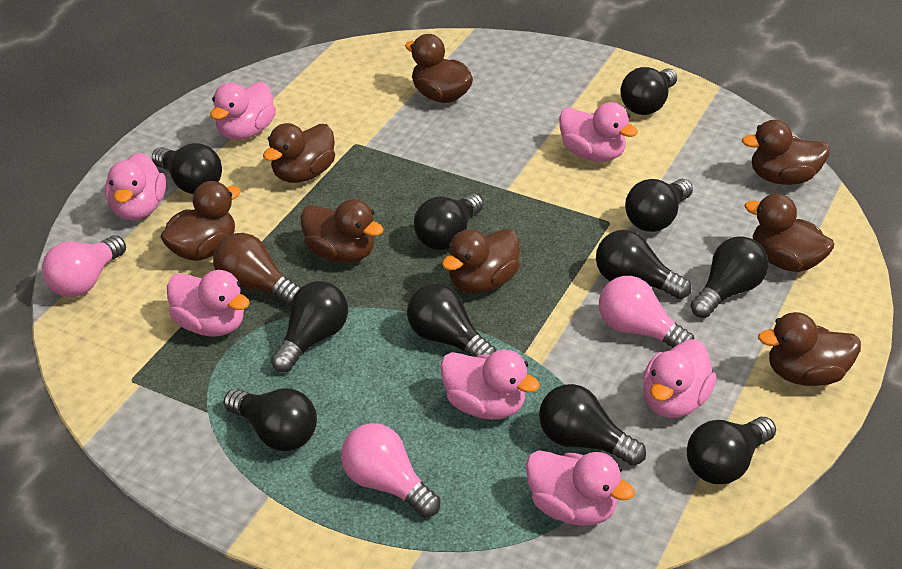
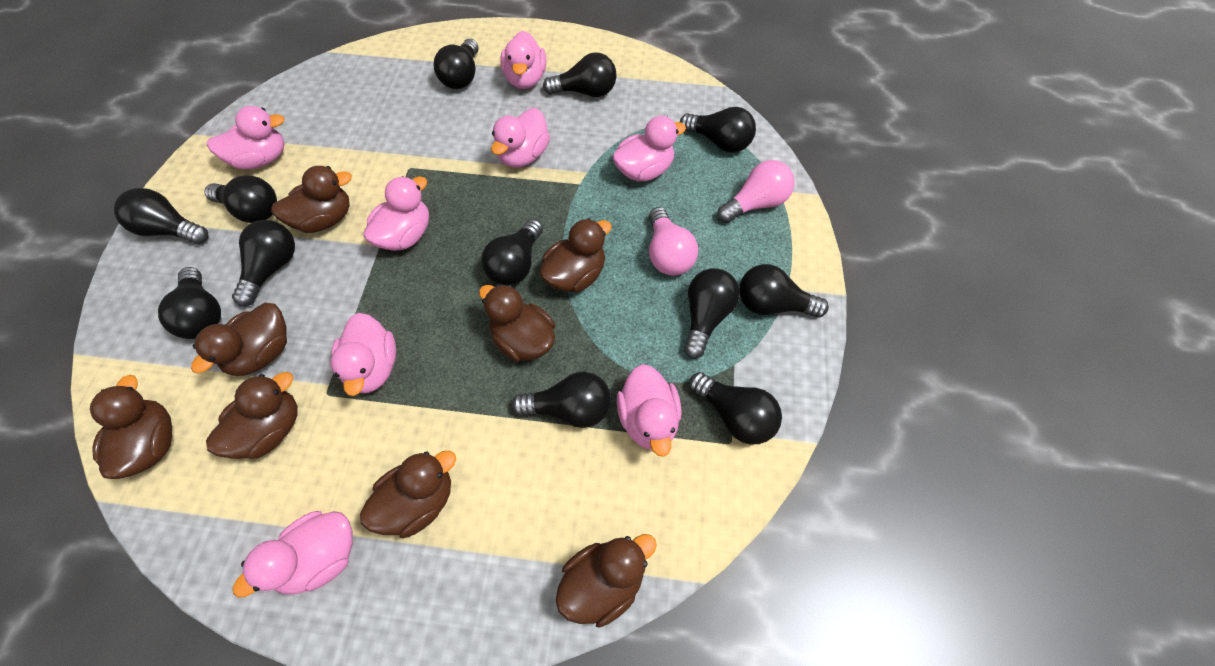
black light bulb: [152,143,222,194] [224,388,317,451] [271,281,348,372] [407,283,496,357] [414,193,483,250] [539,384,646,466] [596,230,692,299] [620,67,677,115] [625,179,693,232] [687,417,776,484] [690,236,768,318] = 11 -> [114,188,208,244] [158,267,221,339] [204,175,277,223] [232,220,295,306] [434,39,479,89] [481,219,543,286] [512,372,611,428] [543,52,617,97] [680,107,756,153] [684,268,740,358] [689,372,782,444] [739,264,829,318] = 12
brown light bulb: [213,233,301,306] = 1 -> none = 0
pink duck: [105,152,166,221] [167,270,250,337] [210,82,276,140] [440,350,540,420] [526,450,635,526] [559,102,638,162] [643,340,717,418] = 7 -> [207,106,285,169] [233,511,353,597] [330,313,396,396] [363,176,429,251] [491,108,550,168] [500,31,546,89] [612,116,686,181] [616,364,681,457] = 8
pink light bulb: [42,235,126,297] [341,423,441,517] [599,276,694,348] = 3 -> [649,207,698,276] [717,160,795,223] = 2

